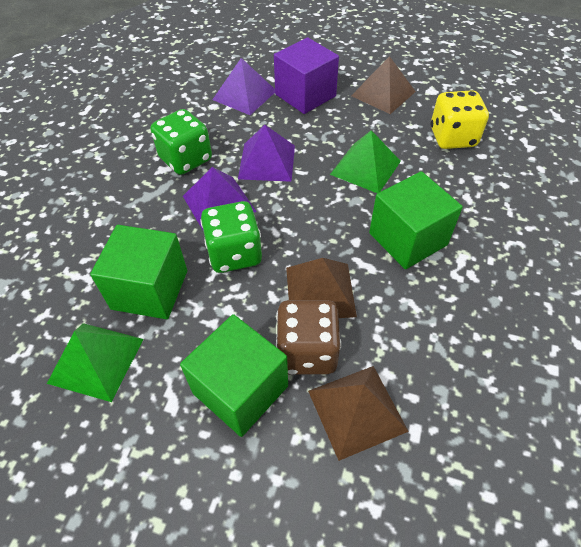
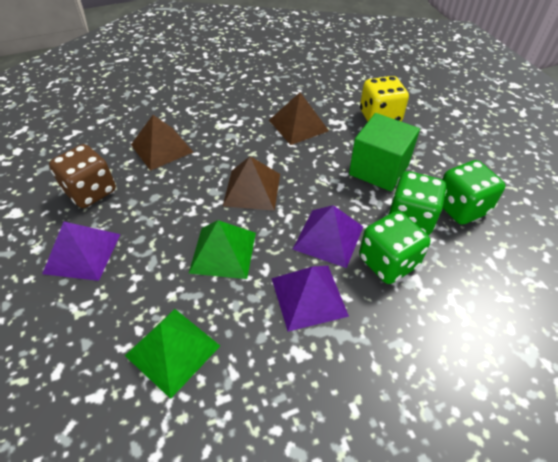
green cube: [90,225,187,319] [180,314,288,437] [369,171,463,269] = 3 -> [349,113,420,192] = 1
green dice: [151,109,212,175] [200,201,262,273] = 2 -> [359,211,430,284] [387,171,447,235] [442,160,505,225] = 3
purple cube: [274,37,339,114] = 1 -> none = 0

